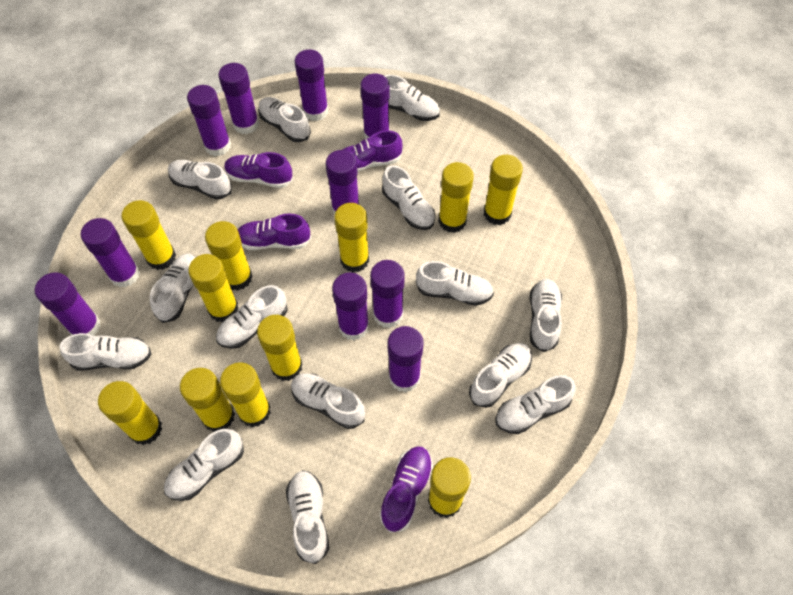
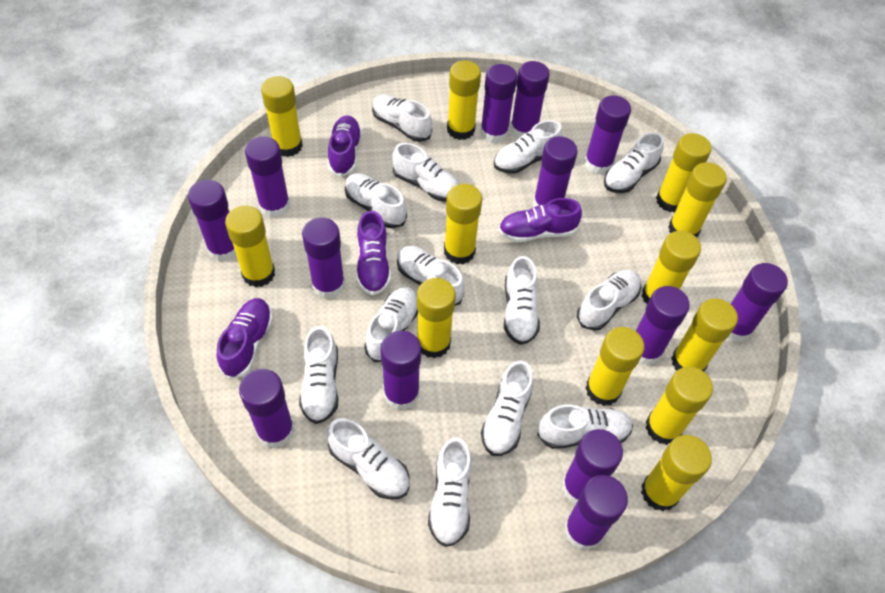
purple glue stick: [35,272,101,336] [81,218,140,287] [187,85,231,156] [218,63,259,134] [294,49,328,121] [326,150,359,215] [332,273,369,341] [360,74,390,139] [370,260,405,328] [387,326,424,392] = 10 -> [188,180,236,262] [239,369,295,449] [245,136,290,218] [302,218,345,299] [380,330,421,410] [480,64,517,143] [510,61,550,139] [533,136,578,207] [562,429,623,504] [564,475,628,551] [584,95,631,175] [636,286,690,365] [728,263,788,342] = 13
yellow glue stick: [98,381,162,445] [122,200,176,270] [180,368,235,432] [188,254,239,322] [205,221,253,291] [220,362,271,427] [257,315,302,381] [334,203,369,272] [428,457,471,518] [439,162,474,233] [484,155,523,225] = 11 -> [225,206,275,287] [261,76,303,157] [417,278,456,358] [444,184,482,264] [447,60,481,140] [585,327,645,406] [641,435,712,511] [642,231,701,304] [646,367,713,445] [656,133,712,212] [668,162,727,237] [671,298,738,371] = 12

